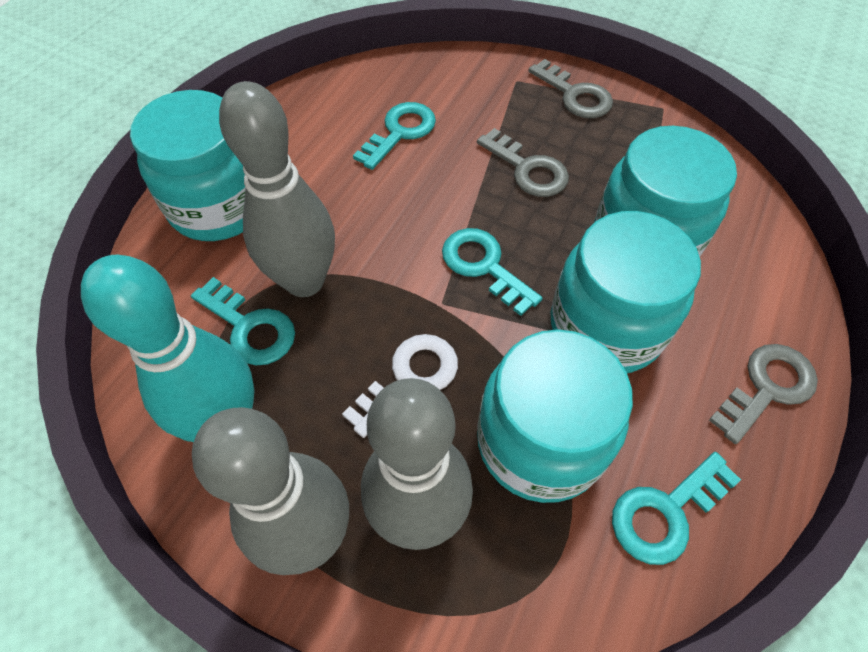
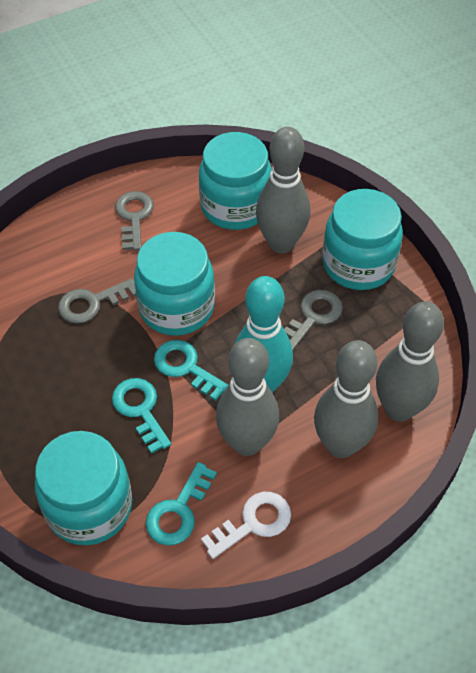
grey bowling pin: [192,407,349,575] [219,81,335,297] [361,378,473,550] = 3 -> [216,338,279,456] [256,127,310,253] [314,340,378,458] [376,301,444,422] = 4
turquoise key: [191,277,295,366] [353,102,436,170] [442,228,543,316] [612,452,741,565] = 4 -> [112,378,171,454] [146,462,217,546] [154,340,229,401] = 3

